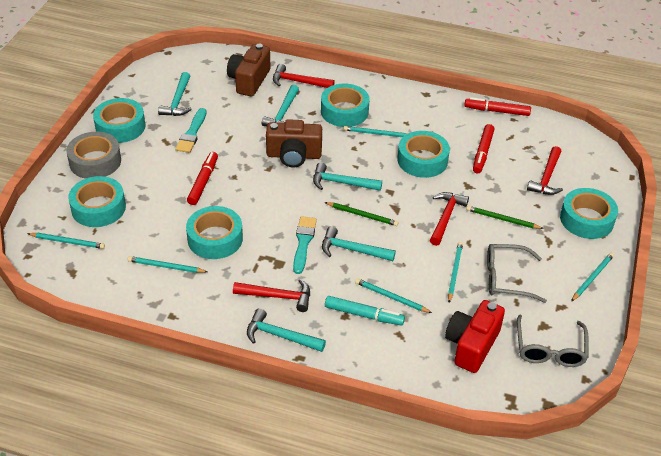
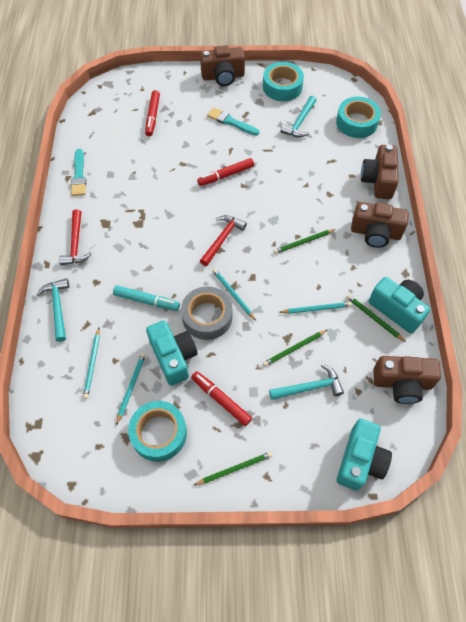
brown camera: [227,44,271,96] [266,119,322,168] = 2 -> [200,45,245,86] [351,202,409,248] [361,145,399,199] [373,356,441,404] = 4
green pencil: [324,202,398,226] [466,206,544,229] = 2 -> [194,452,273,485] [263,330,327,367] [274,229,335,254] [346,294,406,342] = 4
grey glasses: [487,244,547,303] [517,314,589,367] = 2 -> none = 0
red camera: [445,300,505,373] = 1 -> none = 0
red hammer: [233,279,310,312] [273,64,335,88] [430,192,469,246] [527,146,563,195] = 4 -> [59,209,92,265] [200,215,247,266] = 2
turquoise camera: none = 0 -> [146,320,198,386] [337,419,392,491] [369,277,430,334] = 3
turquoise hammer: [158,72,192,116] [247,308,326,352] [262,85,299,126] [313,162,382,191] [322,226,396,261] = 5 -> [37,278,69,342] [269,364,344,400] [281,96,317,137] = 3
turquoise pencil: [27,233,105,249] [128,256,207,273] [344,126,407,137] [355,278,432,313] [448,242,463,303] [571,253,614,302] = 6 -> [83,328,100,399] [116,353,146,425] [212,268,256,321] [279,302,351,314] = 4
turquoise tape: [68,176,126,227] [93,98,145,143] [186,206,243,259] [321,83,369,127] [398,131,450,178] [560,188,618,239] = 6 -> [128,401,187,462] [263,62,304,101] [336,97,381,138] = 3

